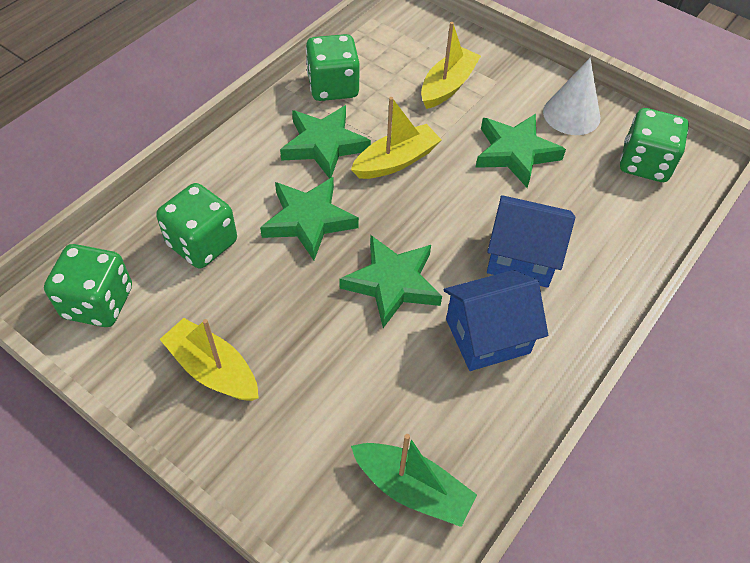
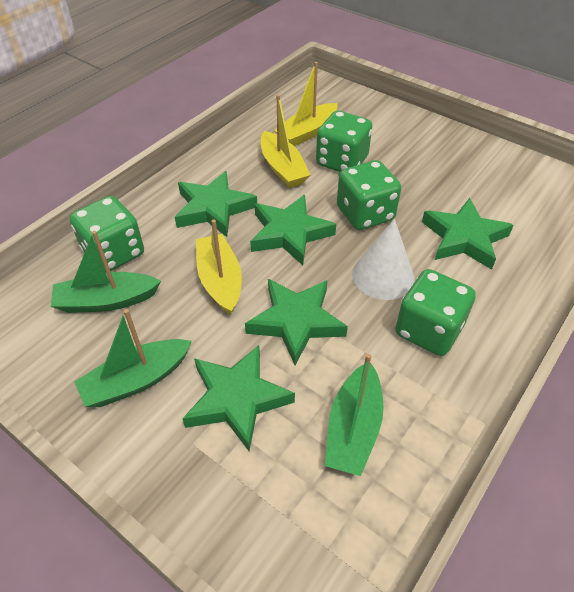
blue house: [444,270,548,371] [487,195,575,288] = 2 -> none = 0
green boat: [351,434,477,527] = 1 -> [51,231,161,313] [74,309,192,407] [325,354,384,476] = 3
green star: [260,177,359,261] [280,105,371,179] [339,235,442,328] [475,114,566,188] = 4 -> [175,171,257,237] [183,345,295,451] [245,279,348,365] [250,195,336,265] [422,198,514,270] = 5

